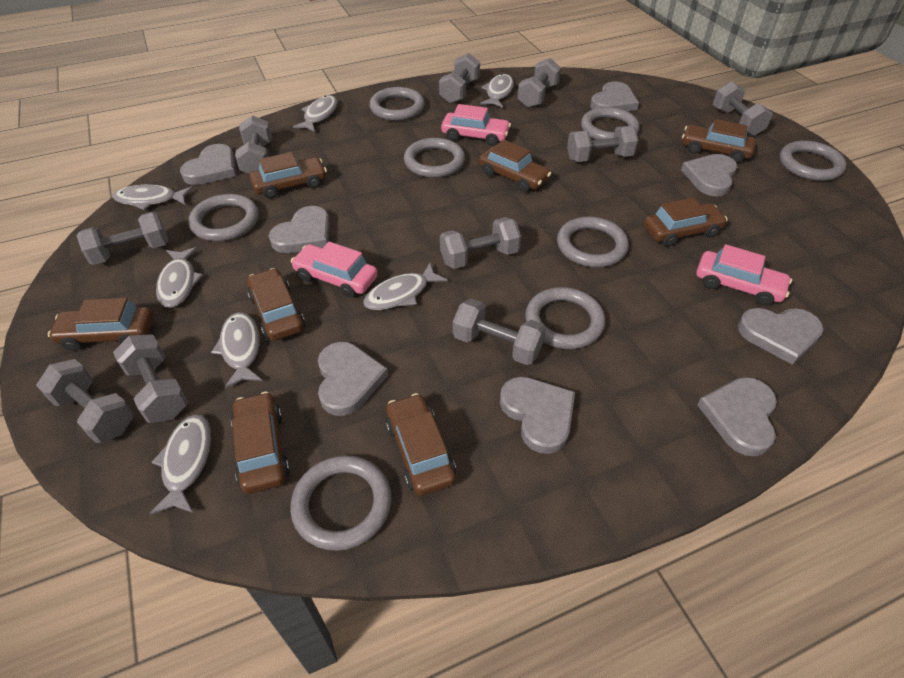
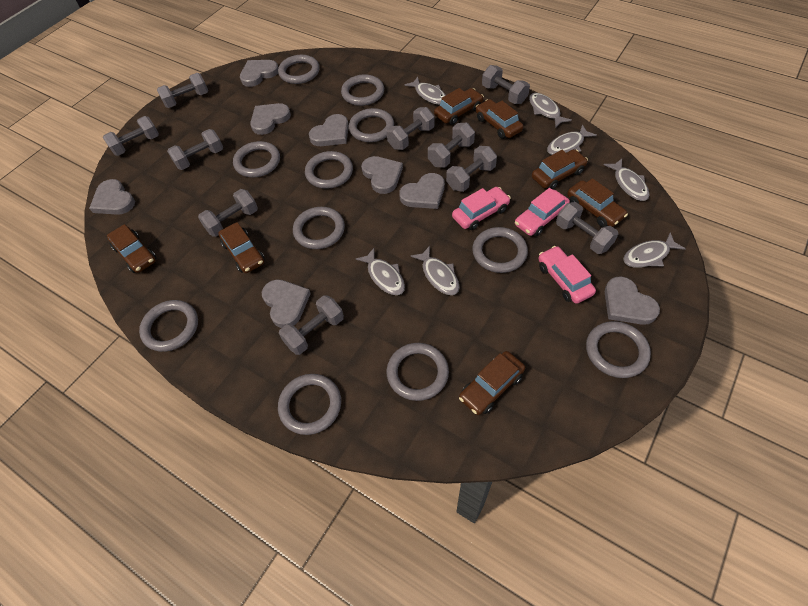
brown car: [48,298,153,351] [231,391,290,494] [247,268,305,341] [250,152,327,199] [386,393,456,496] [479,140,551,192] [644,197,727,247] [682,119,756,163] = 8 -> [107,224,156,273] [218,222,265,273] [434,88,484,125] [459,351,525,415] [476,99,523,139] [532,149,588,189] [567,178,628,227] = 7
grey ring: [188,194,259,241] [290,455,392,551] [369,87,425,121] [404,138,465,178] [525,287,605,349] [557,216,629,267] [581,107,640,140] [780,140,846,181] = 8 -> [139,300,198,352] [233,141,280,177] [278,55,320,84] [278,374,341,435] [293,207,345,249] [305,151,353,189] [341,74,384,106] [349,108,394,142] [387,343,449,401] [472,227,528,273] [586,321,651,378] = 11

